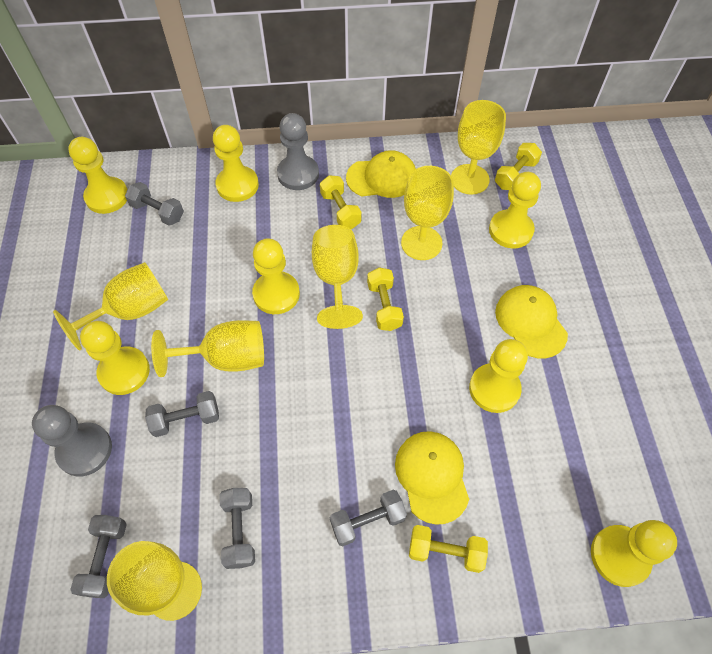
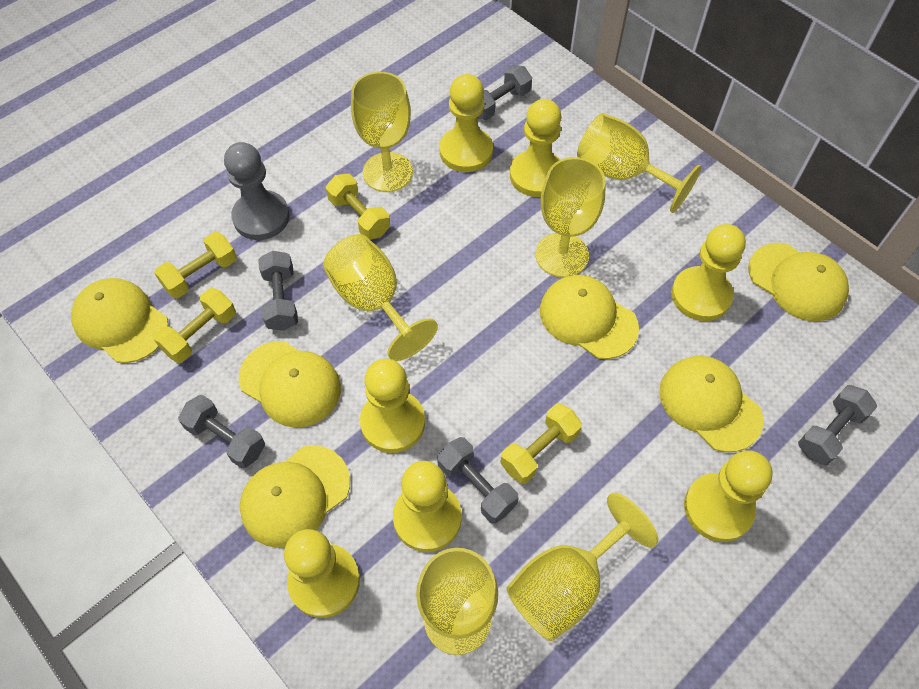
grey pawn: [32,405,112,476] [277,113,319,190] = 2 -> [224,142,290,240] = 1
yellow cap: [346,150,416,198] [395,431,469,525] [495,285,568,358] = 3 -> [71,278,168,363] [239,341,341,428] [240,445,350,548] [540,275,639,359] [659,356,763,452] [748,243,849,321] = 6

